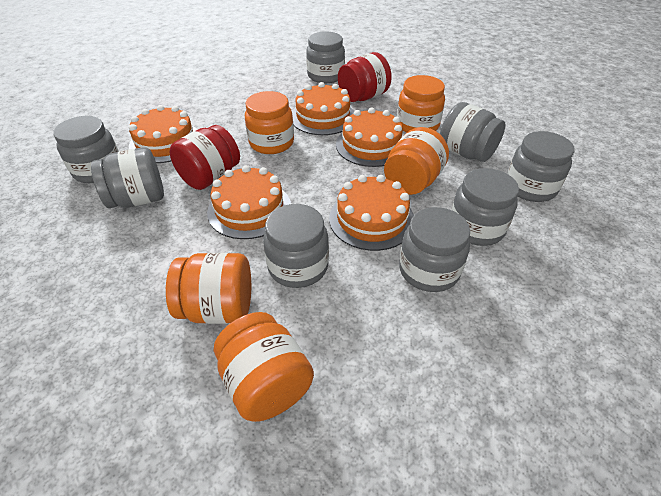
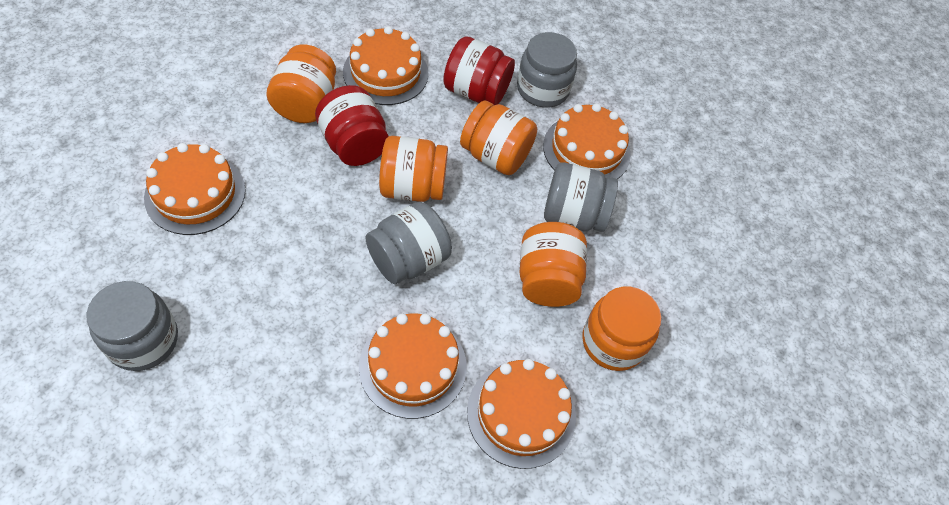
grey jar: [53,116,119,183] [91,147,164,208] [263,204,329,288] [306,32,345,83] [399,207,470,292] [440,102,505,162] [451,168,519,246] [507,131,575,202] = 8 -> [87,281,178,371] [366,202,452,284] [517,32,577,108] [544,162,618,232] = 4

